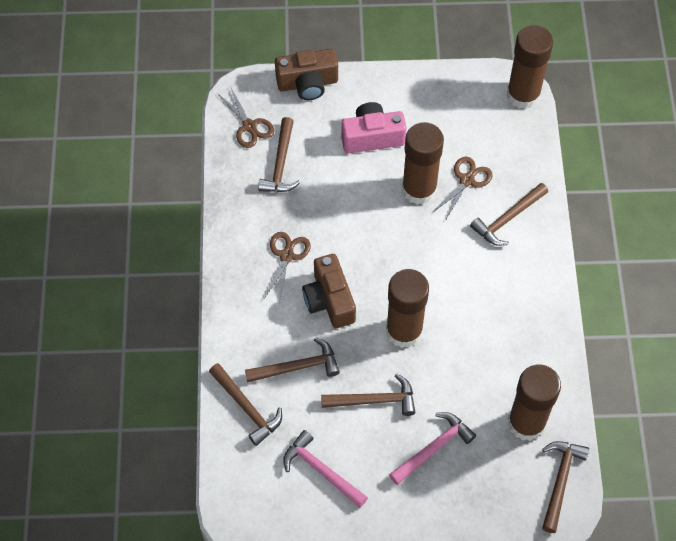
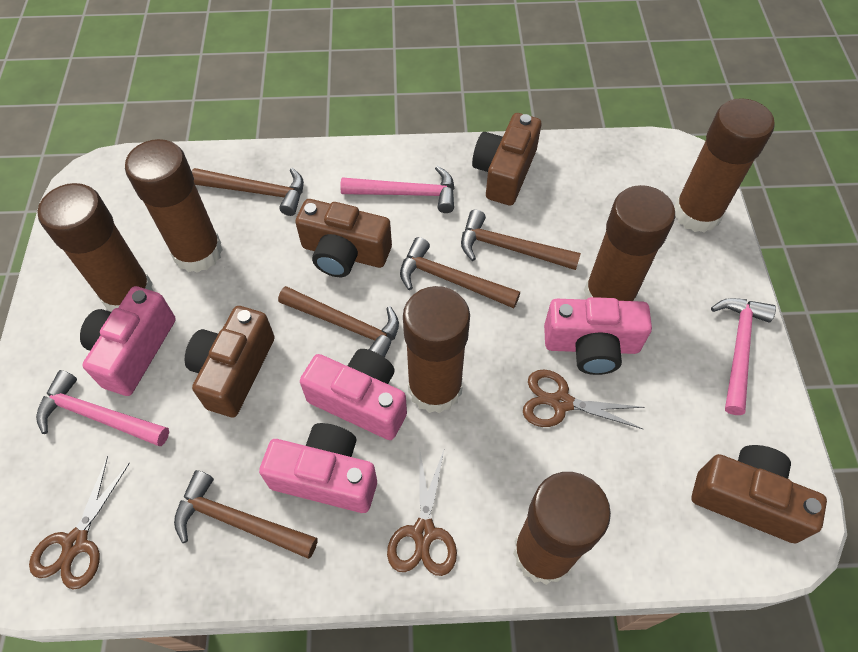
brown camera: [275,49,338,100] [302,254,356,328] = 2 -> [185,306,275,417] [295,199,392,277] [472,113,541,206] [692,445,827,543] = 4
brown glue stick: [386,269,429,348] [402,122,444,205] [507,25,553,110] [508,365,561,441] = 4 -> [37,183,153,311] [125,139,223,273] [403,286,470,413] [513,472,611,585] [584,185,675,301] [674,98,775,233] = 6
brown hammer: [209,363,282,446] [245,337,340,382] [258,117,300,192] [321,374,416,416] [470,183,548,246] [542,441,589,533] = 6 -> [174,470,318,559] [192,168,304,216] [278,286,399,357] [400,237,520,308] [461,209,581,270] = 5
pink camera: [341,102,407,153] = 1 -> [80,286,176,396] [259,423,377,513] [300,349,407,440] [544,297,652,375] = 4
pink hammer: [283,430,368,508] [389,412,476,485] = 2 -> [36,370,169,446] [340,166,455,213] [711,298,776,415] = 3

